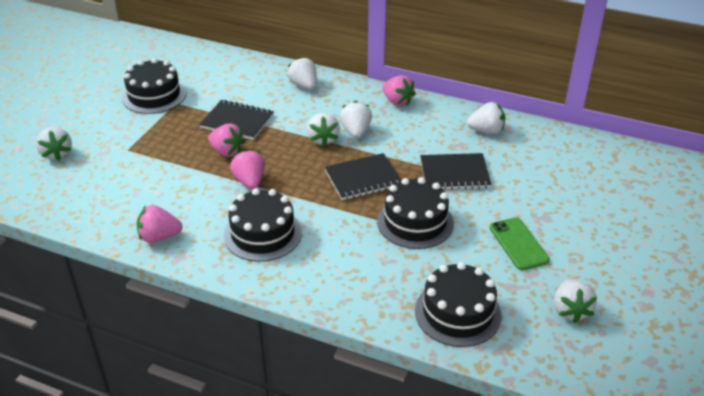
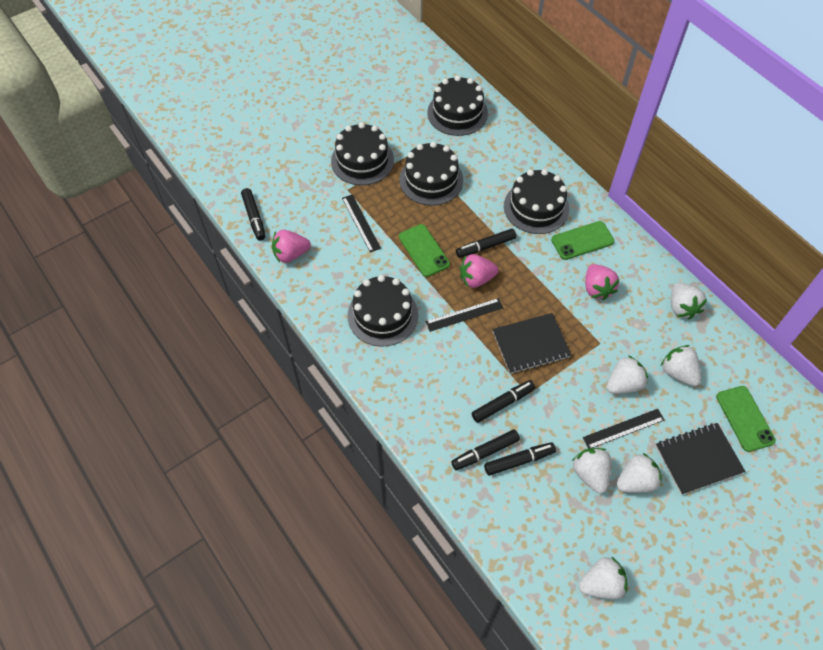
black cake: [122,58,186,114] [224,188,302,262] [377,177,454,249] [415,262,502,347] = 4 -> [331,122,394,185] [348,275,418,347] [399,142,463,206] [427,75,488,136] [504,169,569,234] = 5
black marker: none = 0 -> [241,188,265,241] [451,429,520,470] [456,229,516,258] [472,380,535,423] [484,442,556,476] = 5
black notebook: [199,100,274,140] [325,153,402,200] [420,153,492,190] = 3 -> [492,313,572,374] [656,423,745,495] = 2
black ruler: none = 0 -> [342,194,381,253] [425,298,503,332] [583,409,664,448] = 3
green phone: [490,217,550,270] = 1 -> [399,224,450,277] [551,221,614,260] [716,386,776,452] = 3
pink strawberry: [137,205,183,243] [208,123,246,157] [230,149,265,189] [382,75,416,106] = 4 -> [272,230,311,263] [460,254,498,288] [585,264,620,300] = 3

